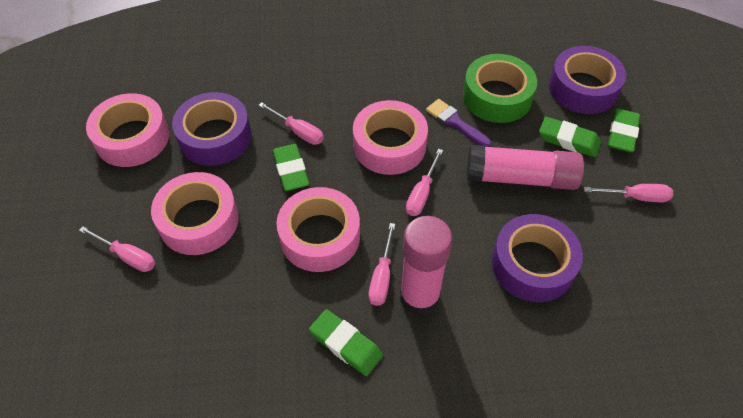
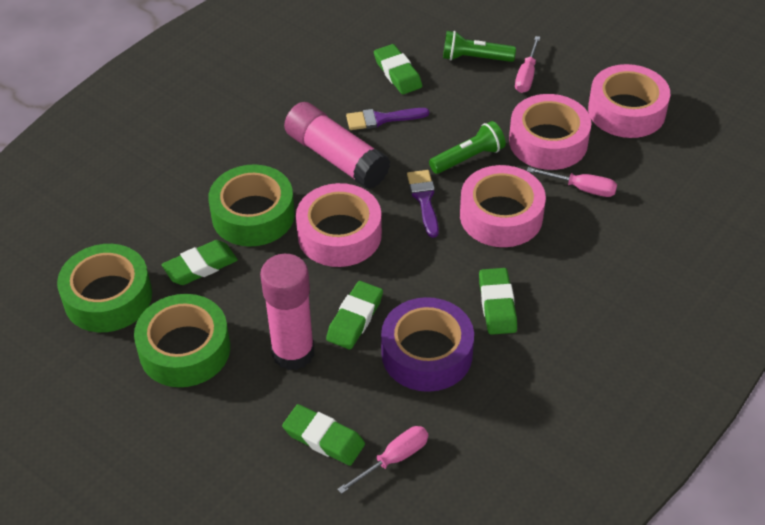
green eraser: [272,144,309,191] [309,309,383,376] [539,117,601,157] [608,108,640,152] = 4 -> [162,240,238,285] [282,404,365,466] [326,281,383,350] [374,44,422,94] [479,268,517,335] = 5
green flashlight: none = 0 -> [429,121,506,174] [443,31,516,62] = 2
green tape: [463,54,537,123] = 1 -> [57,244,152,332] [134,294,230,387] [208,164,295,246] = 3
pink screwdriver: [79,226,155,272] [258,102,324,145] [368,223,395,306] [406,149,443,216] [584,184,673,202] = 5 -> [337,426,428,494] [515,36,540,93] [527,167,617,197] = 3
purple brush: [426,99,491,147] = 1 -> [346,108,429,130] [407,170,439,238] = 2
purple tape: [172,92,252,166] [492,214,583,302] [549,46,626,114] = 3 -> [381,297,474,392] = 1

